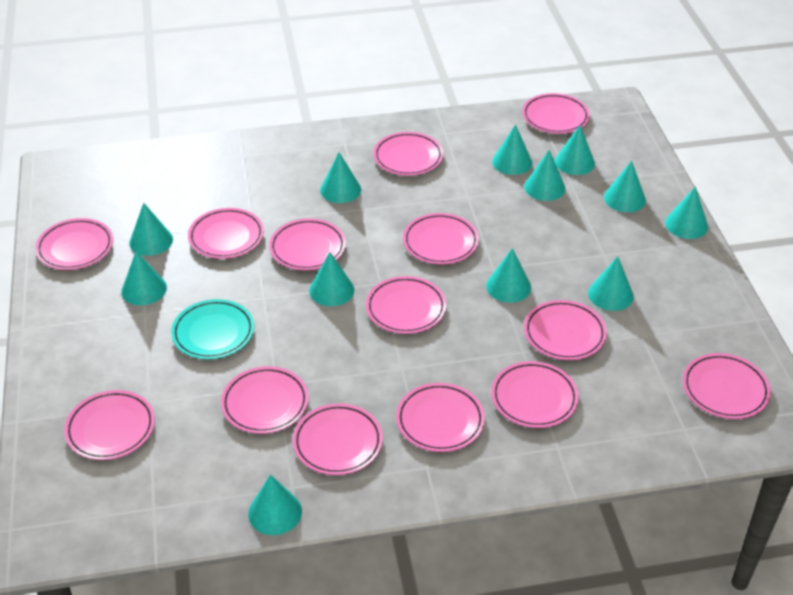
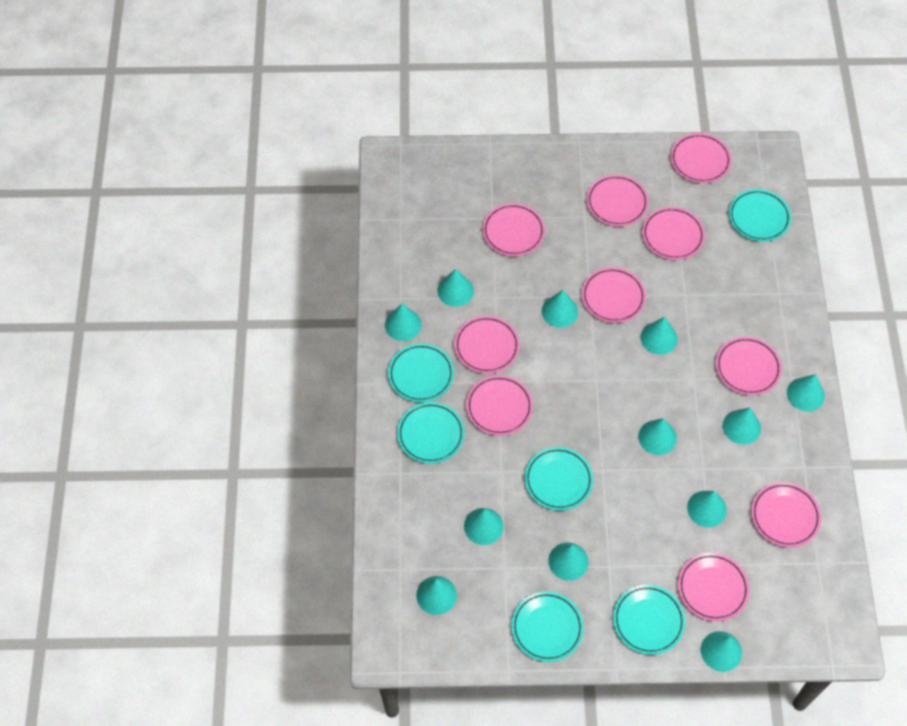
pink plate: [35,218,113,270] [64,390,155,460] [188,208,264,259] [221,366,309,434] [269,219,346,270] [293,403,383,475] [366,276,446,334] [373,132,443,176] [396,383,485,452] [403,213,479,264] [491,361,579,428] [522,93,590,134] [524,300,607,360] [683,353,771,419] = 14 -> [454,316,520,374] [466,375,533,436] [482,203,545,256] [582,267,646,323] [587,175,649,226] [642,207,705,260] [671,133,732,183] [678,553,750,621] [716,337,782,395] [751,482,821,547] = 10
turquoise plate: [171,299,254,359] = 1 -> [388,343,454,402] [397,402,465,464] [511,591,584,662] [525,447,593,511] [613,585,685,655] [729,189,791,242] = 6

